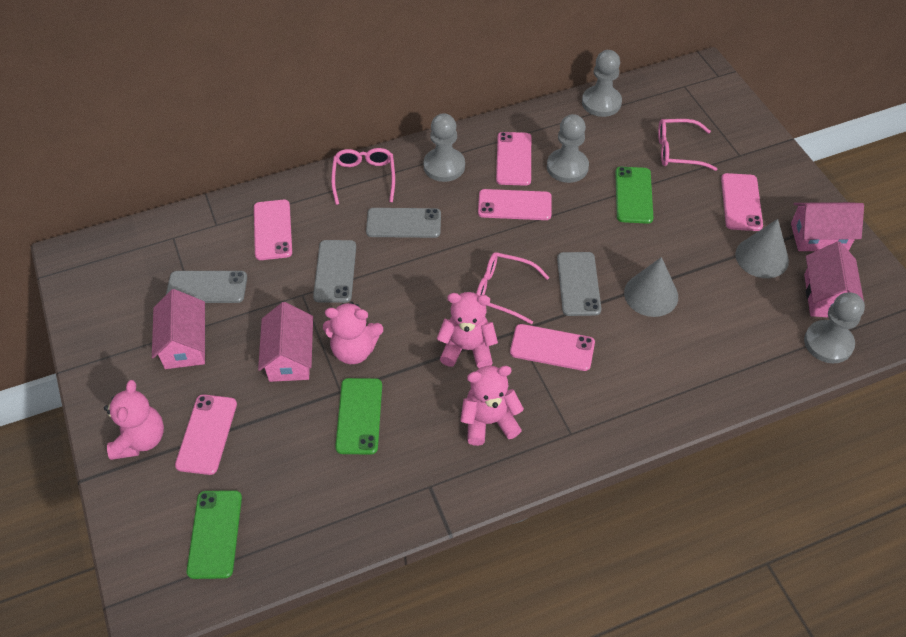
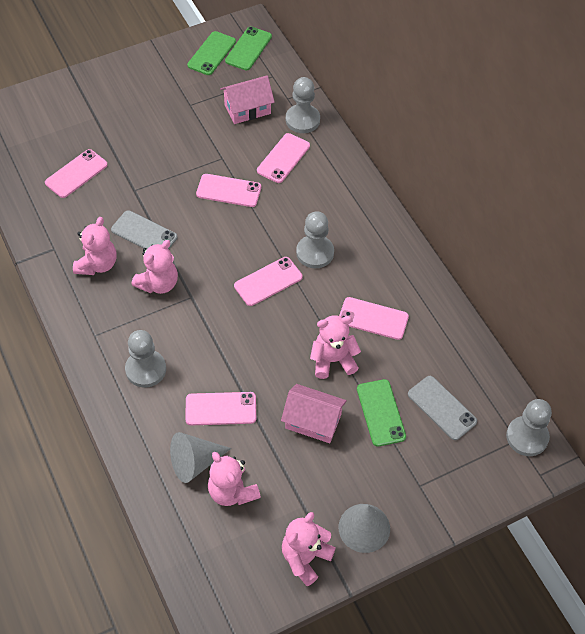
grey phone: [166,271,247,303] [313,240,356,303] [366,208,441,238] [557,252,601,316] = 4 -> [111,210,178,249] [408,376,477,440] = 2
pink glasses: [331,148,395,205] [476,252,550,324] [658,119,717,171] = 3 -> none = 0
pink house: [152,289,205,369] [258,302,313,382] [791,202,864,251] [804,241,864,318] = 4 -> [220,75,275,124] [281,384,347,443] = 2
pink teddy bear: [104,380,164,460] [323,301,383,364] [437,292,498,368] [460,366,524,446] = 4 -> [73,217,116,275] [132,240,178,294] [208,452,261,506] [282,512,336,586] [310,315,361,379] = 5

